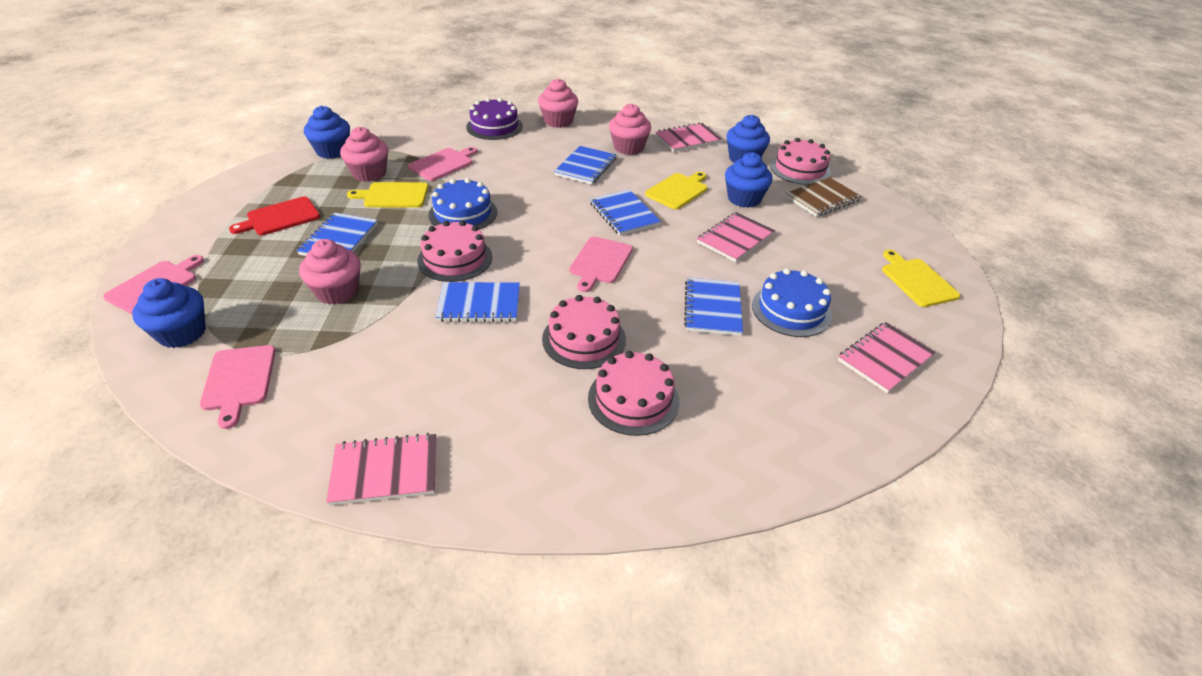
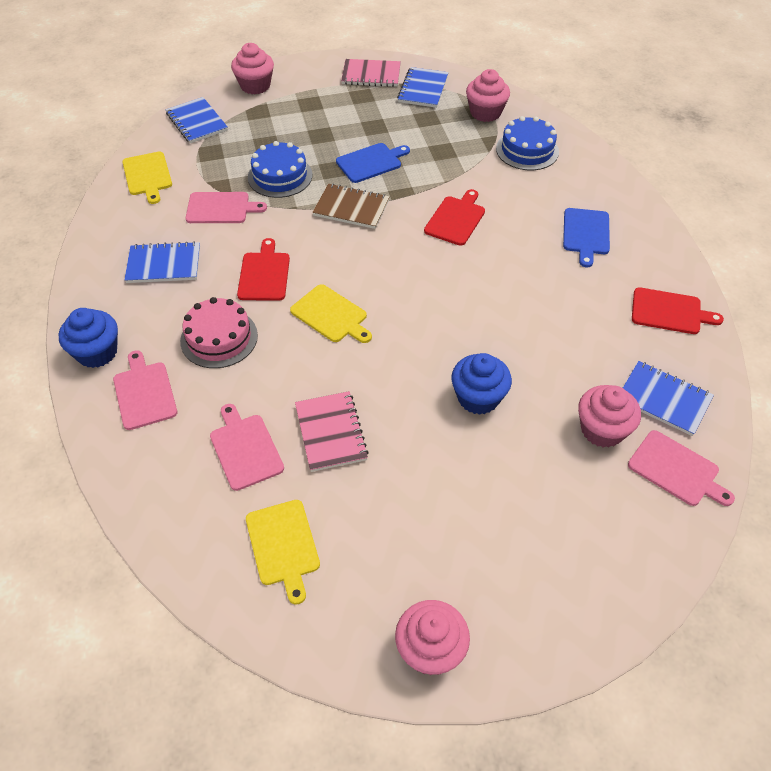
blue cupcake: [132,278,206,348] [304,106,350,159] [725,152,773,208] [727,115,770,163] = 4 -> [59,308,118,368] [451,353,512,415] = 2
blue cutting board: none = 0 -> [336,143,410,183] [563,208,610,267] = 2
blue notebook: [297,212,378,256] [435,282,520,322] [554,146,617,185] [590,189,661,236] [684,278,743,336] = 5 -> [124,241,200,283] [166,97,228,143] [397,67,448,108] [623,361,714,436] = 4
pink cake: [417,220,492,282] [542,295,626,369] [588,351,679,436] [770,138,831,185] = 4 -> [180,297,258,368] = 1
pink notebook: [326,433,436,506] [655,122,722,152] [697,212,775,262] [838,322,936,393] = 4 -> [295,391,369,472] [341,59,401,87] = 2
purple cake: [466,98,523,140] = 1 -> none = 0
red cutting board: [229,196,320,235] = 1 -> [237,238,290,301] [424,189,485,246] [632,287,724,334] = 3

